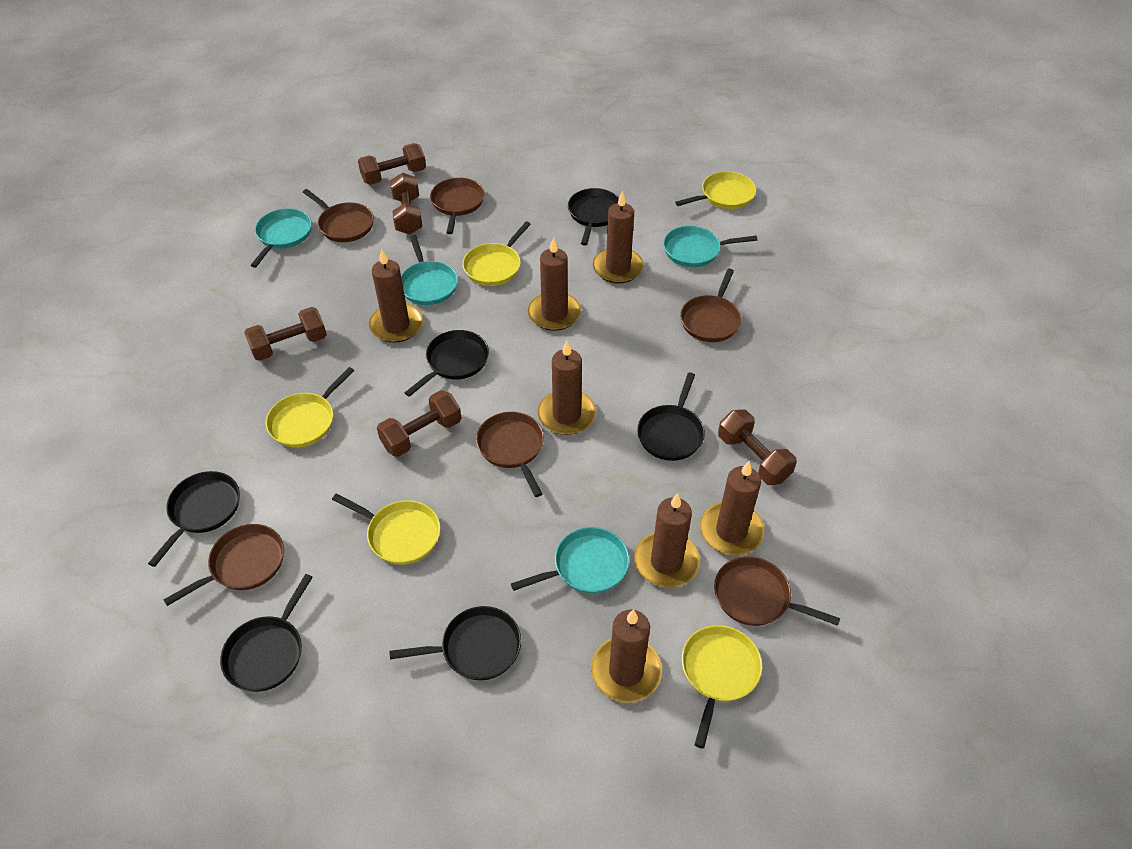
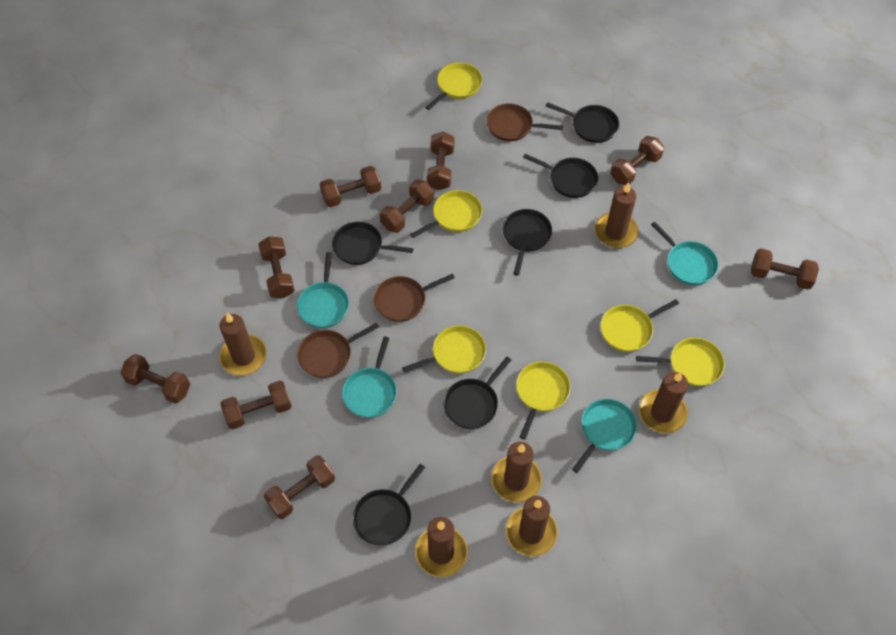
brown candle: [369,249,423,343] [528,237,581,331] [538,341,596,435] [591,609,662,703] [593,191,644,284] [634,493,700,588] [700,461,765,556] = 7 -> [219,313,267,376] [415,517,468,577] [491,442,542,503] [506,496,558,556] [595,182,639,248] [639,372,688,433] = 6
brown dumbbell: [244,307,327,361] [358,143,426,185] [377,390,461,457] [390,172,422,235] [718,409,797,485] = 5 -> [120,354,190,404] [220,381,292,429] [258,236,295,298] [264,456,335,519] [320,166,381,207] [380,179,434,233] [427,132,454,190] [610,136,664,185] [751,248,819,290] = 9
brown pan: [163,524,284,606] [303,189,374,242] [430,178,484,234] [476,412,544,497] [680,269,742,342] [714,556,840,626] = 6 -> [297,323,379,378] [374,274,455,322] [486,103,563,141] = 3
yellow pan: [266,367,354,447] [332,493,440,565] [463,222,531,286] [675,171,756,209] [682,625,762,749] = 5 -> [402,326,486,373] [410,190,482,238] [425,63,482,110] [516,362,571,440] [600,299,679,352] [636,338,725,386] = 6

